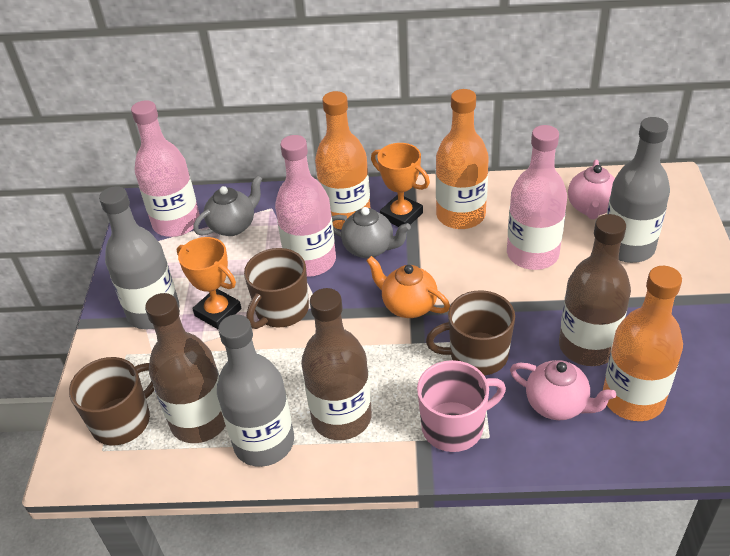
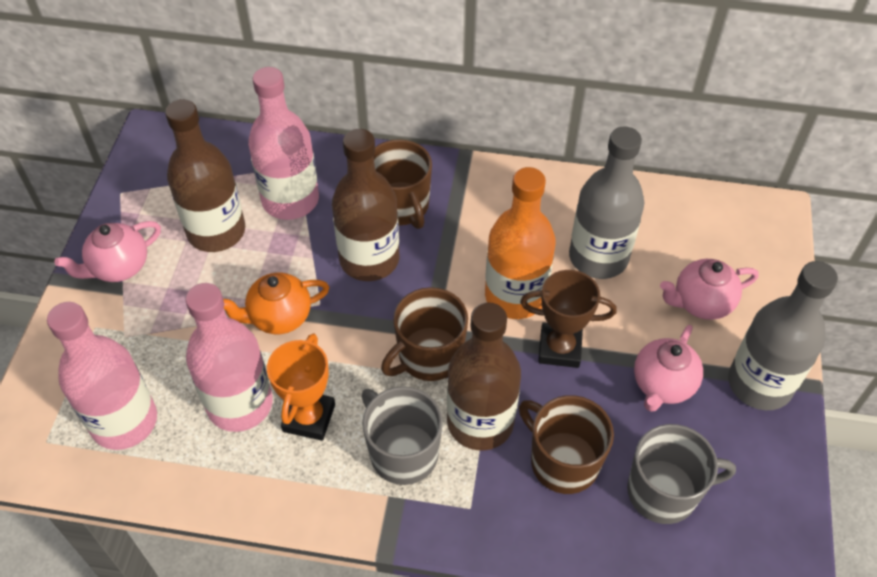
brown trophy: none = 0 -> [520,270,617,368] = 1
grey bottle: [99,186,179,329] [217,314,294,467] [607,117,670,263] = 3 -> [569,126,644,279] [728,261,838,410] = 2
grey mug: none = 0 -> [361,386,443,485] [627,424,736,524] = 2
grey teapot: [193,175,263,236] [332,207,411,258] = 2 -> none = 0
orange bottle: [315,91,371,229] [436,89,489,229] [603,266,683,421] = 3 -> [485,167,555,319] = 1
orange trophy: [177,237,242,329] [371,143,430,227] = 2 -> [267,333,335,441] = 1
pink mug: [417,360,506,452] = 1 -> none = 0
pink teapot: [510,360,616,420] [568,159,615,219] = 2 -> [54,221,161,282] [634,325,703,412] [660,259,759,320] = 3

